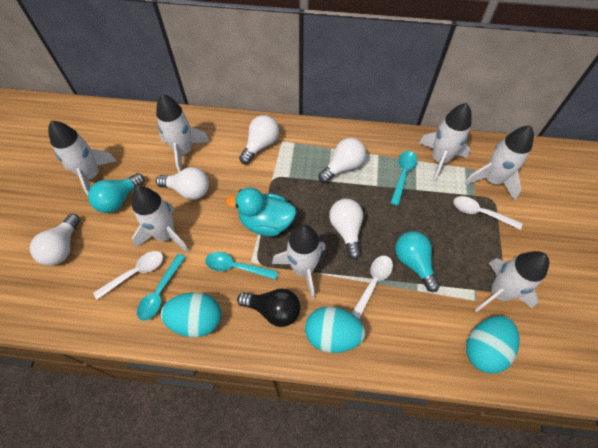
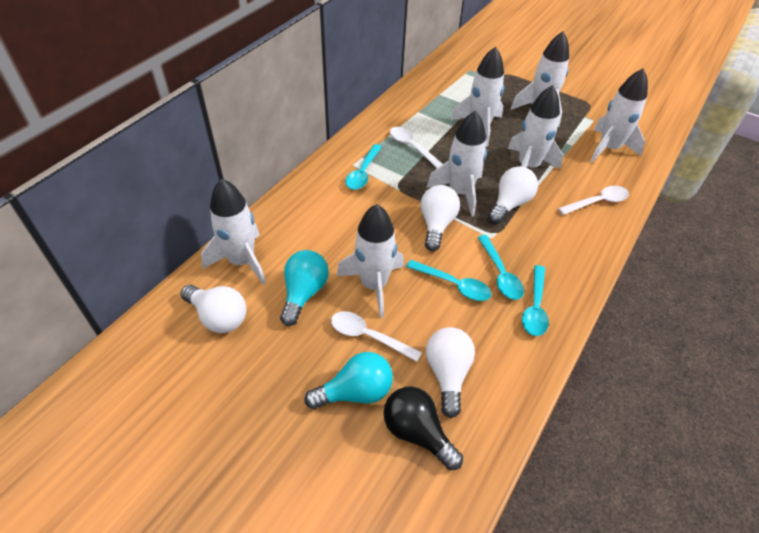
turquoise duck: [225,187,296,236] = 1 -> none = 0
turquoise egg: [161,292,221,337] [305,306,365,353] [466,316,520,374] = 3 -> none = 0
turquoise spoon: [137,254,186,321] [205,252,278,280] [391,151,417,206] = 3 -> [345,144,382,190] [406,260,491,301] [477,235,524,300] [522,265,549,336] = 4
white light bulb: [30,214,80,266] [156,167,209,200] [239,115,279,164] [318,138,366,183] [329,199,363,260] = 5 -> [181,285,247,333] [420,185,460,251] [426,327,475,418] [488,166,538,224] = 4

